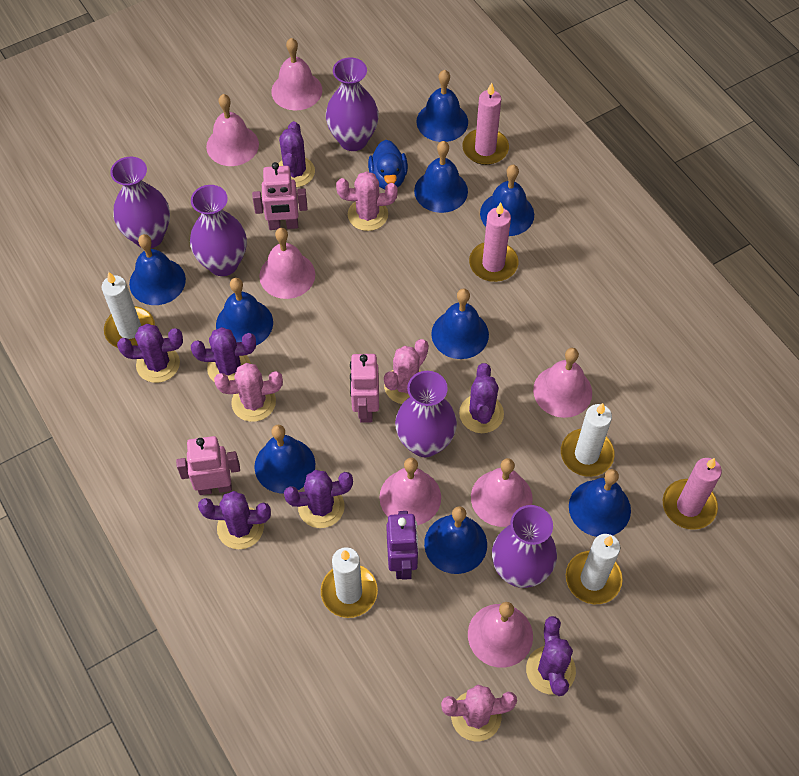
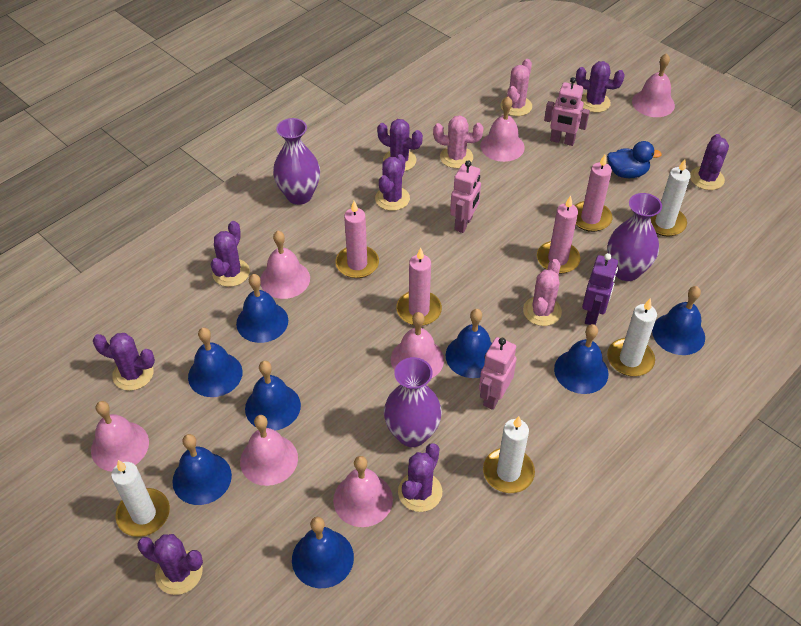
blue bell: [129,234,186,305] [216,278,273,345] [254,425,315,493] [414,141,468,213] [416,70,468,142] [424,506,487,574] [431,289,489,359] [480,165,534,236] [569,469,631,537] = 9 -> [172,434,232,505] [188,327,242,397] [236,274,288,343] [245,361,301,430] [292,517,354,588] [445,309,492,378] [554,324,609,394] [652,286,705,355] = 8
pink cactus: [214,363,283,422] [336,171,397,231] [384,339,429,404] [441,685,517,741] = 4 -> [433,115,484,168] [500,59,532,116] [523,259,562,326] = 3
pink candle: [462,83,509,165] [469,203,518,282] [663,458,722,530] = 3 -> [335,201,379,278] [396,248,442,326] [537,196,581,274] [574,155,612,232] = 4
purple cactus: [117,324,183,383] [191,327,256,382] [198,491,271,549] [278,121,315,187] [284,470,353,528] [459,363,504,433] [526,616,576,696] = 7 -> [93,333,155,391] [137,534,203,595] [211,221,250,287] [375,154,410,211] [377,119,423,171] [398,443,442,512] [576,61,625,113] [690,134,729,190] = 8
purple vase: [110,157,170,248] [190,185,247,276] [326,57,379,151] [395,371,457,457] [492,505,557,588] = 5 -> [273,118,320,205] [384,357,442,447] [607,193,662,281] = 3

